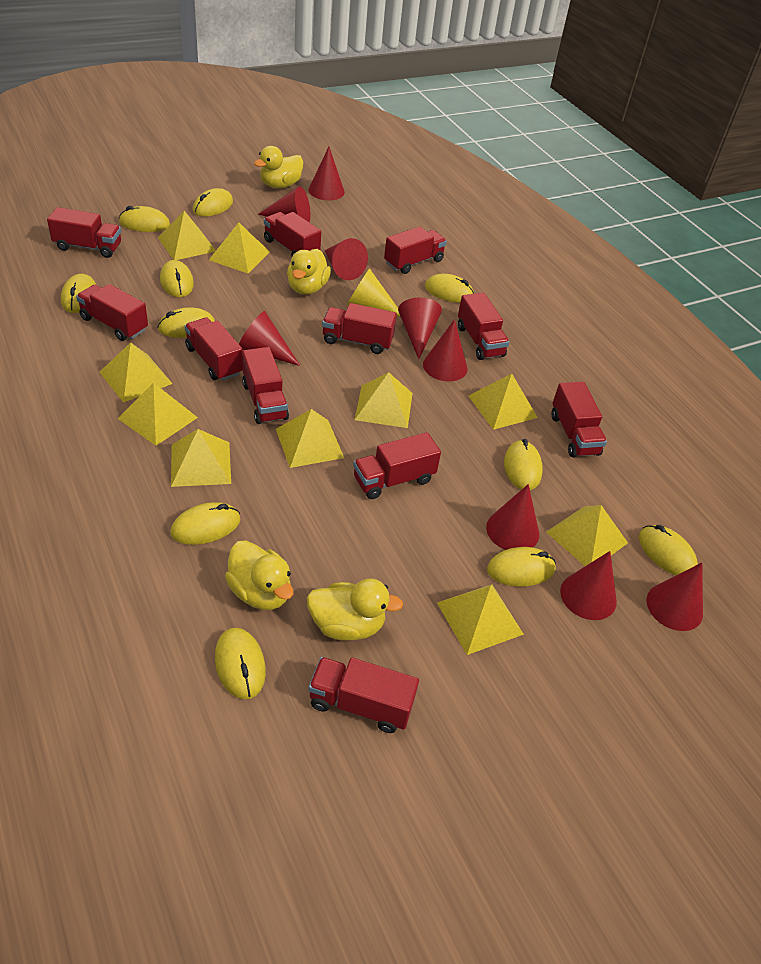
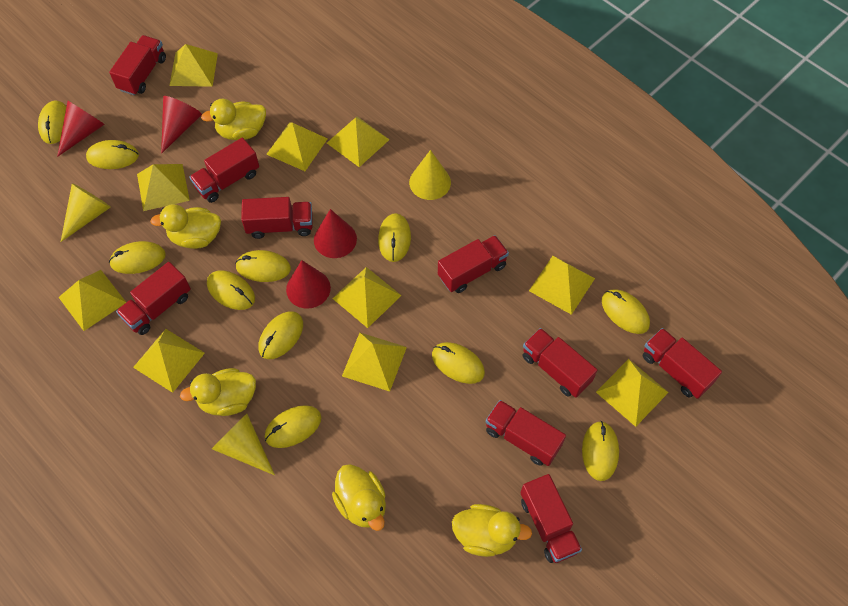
red cone: [239,311,300,366] [258,186,311,223] [308,147,345,201] [325,238,368,280] [398,297,442,359] [423,319,467,382] [486,484,539,550] [560,551,617,620] [647,562,703,631] = 9 -> [57,101,105,157] [161,96,202,154] [286,260,331,309] [314,209,357,258] = 4
red truck: [47,207,121,258] [76,284,148,341] [185,317,243,381] [242,347,289,424] [264,212,321,256] [308,657,419,733] [322,303,397,354] [353,432,441,499] [384,227,447,274] [458,293,509,360] [551,382,607,458] = 11 -> [109,35,166,95] [116,262,191,335] [189,138,259,203] [241,197,313,239] [438,235,509,293] [485,400,566,466] [520,474,582,563] [523,328,597,398] [643,328,722,399] = 9
yellow cone: [347,268,400,317] = 1 -> [61,183,111,242] [212,414,275,475] [409,150,451,200] = 3
yellow duck: [225,540,294,610] [254,146,303,188] [287,249,331,295] [307,578,403,641] = 4 -> [150,204,221,249] [180,368,256,416] [201,99,266,140] [332,464,386,531] [452,504,532,557] = 5

